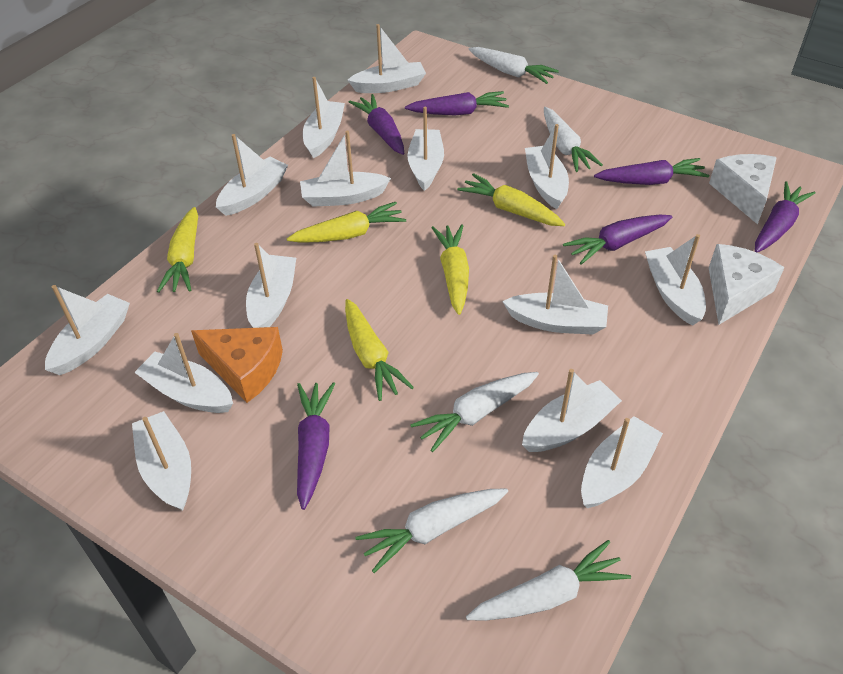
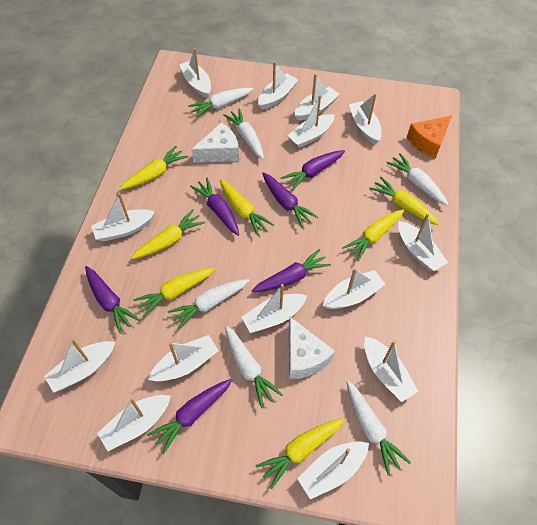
white carrot: [355,488,508,573] [410,372,539,452] [466,540,631,621] [469,47,559,84] [544,107,603,172] = 5 -> [168,279,250,329] [188,88,254,118] [223,108,264,159] [225,326,283,408] [346,381,411,476] [387,153,449,206] = 6
yellow carrot: [157,207,198,293] [287,202,406,243] [345,299,414,401] [432,224,469,315] [457,173,565,226] = 5 -> [120,146,188,190] [131,210,205,259] [133,268,215,317] [220,180,274,236] [256,418,345,489] [342,209,404,261] [369,177,440,225] = 7

